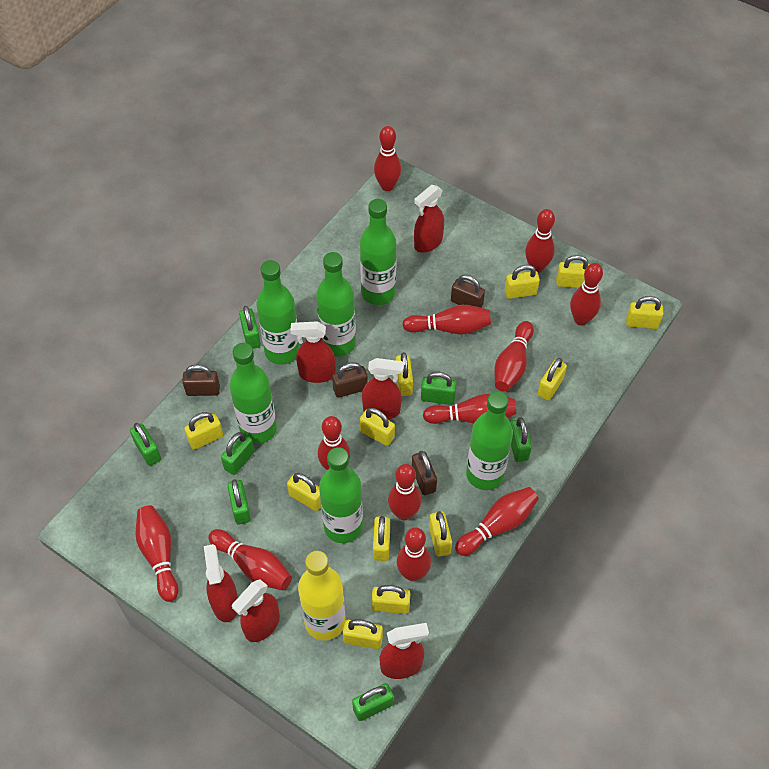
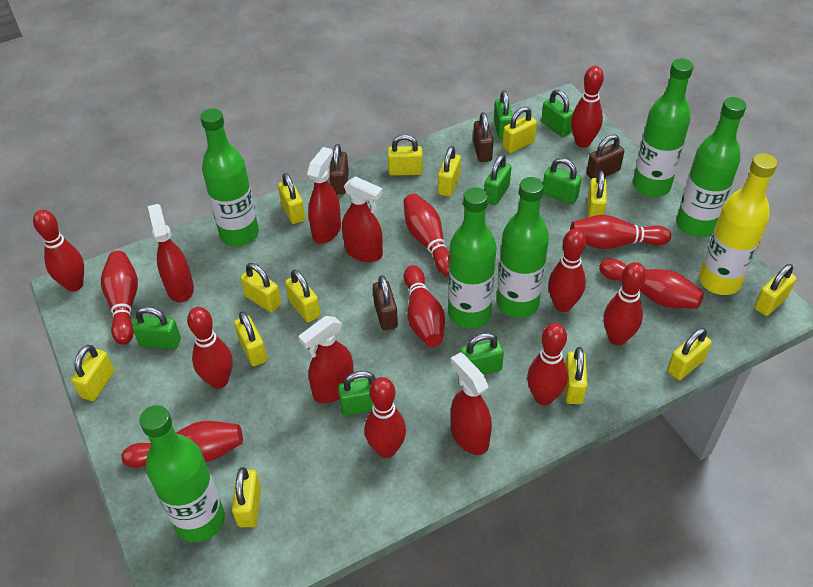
red bowling pin: [136,505,178,602] [208,529,292,590] [318,416,350,470] [374,126,401,191] [388,464,421,520] [397,527,431,581] [402,305,491,334] [423,394,516,424] [455,487,538,556] [494,321,534,392] [525,209,555,273] [570,263,603,326] = 12 -> [33,210,84,292] [101,251,138,345] [121,421,243,468] [187,307,233,389] [364,377,406,458] [403,193,450,276] [404,265,445,347] [527,323,568,405] [548,229,586,312] [570,215,671,249] [571,66,604,148] [599,259,704,309] [604,262,646,346] = 13
red spray bottle: [204,544,238,622] [232,579,280,642] [290,321,335,383] [362,358,404,419] [379,623,429,679] [414,185,444,253] = 6 -> [148,204,194,303] [298,316,354,404] [307,147,341,244] [342,176,383,262] [451,352,492,455] = 5
yellow padlock: [184,412,223,450] [287,473,321,511] [343,619,383,649] [360,408,395,446] [371,585,410,614] [373,516,390,561] [396,352,413,396] [429,511,452,557] [505,265,540,299] [538,358,567,401] [556,255,590,288] [626,296,663,329] = 12 -> [71,345,115,401] [232,467,261,527] [234,311,267,366] [240,263,281,313] [278,173,305,224] [285,270,320,323] [388,134,423,176] [438,146,461,197] [502,107,537,153] [565,347,588,404] [587,171,607,218] [667,328,712,380] [754,264,797,316] = 13

